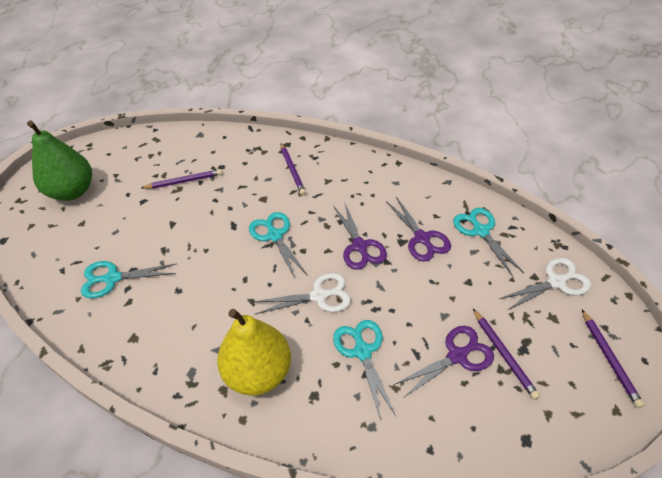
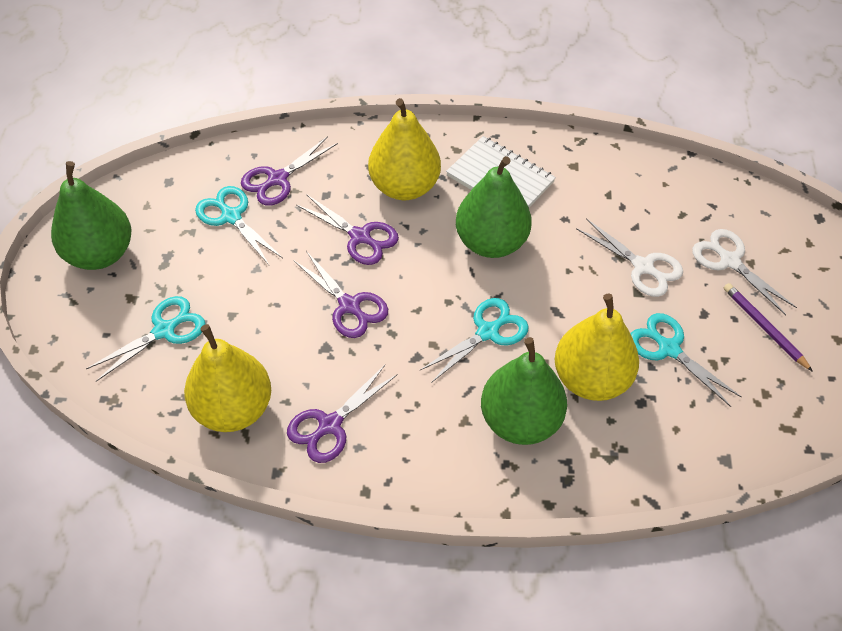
green pear: [27,121,92,201] = 1 -> [51,161,132,270] [456,156,532,258] [481,337,567,445] = 3
purple pencil: [141,169,222,189] [281,143,306,195] [473,309,540,400] [582,310,644,408] = 4 -> [724,283,813,372] = 1
purple scissors: [333,204,387,270] [386,196,451,262] [394,326,494,398] = 3 -> [241,136,338,206] [287,365,398,463] [293,251,388,338] [296,194,399,265] = 4
white notebook: none = 0 -> [446,136,556,207] = 1
yellow pear: [217,309,291,395] = 1 -> [184,324,271,432] [368,98,441,200] [554,294,639,401] = 3

